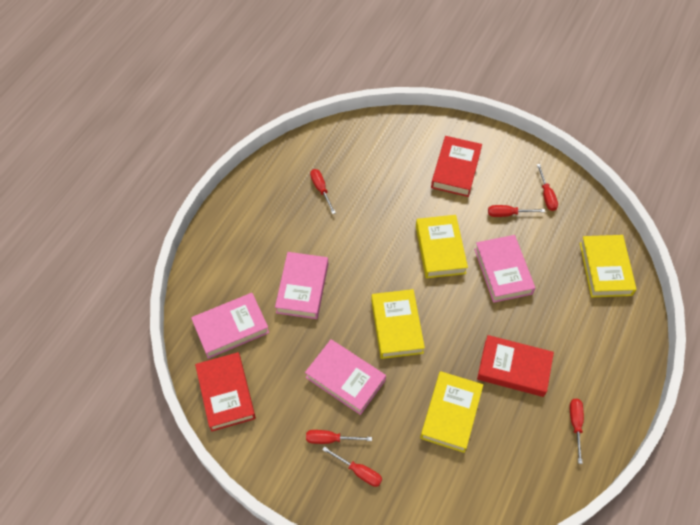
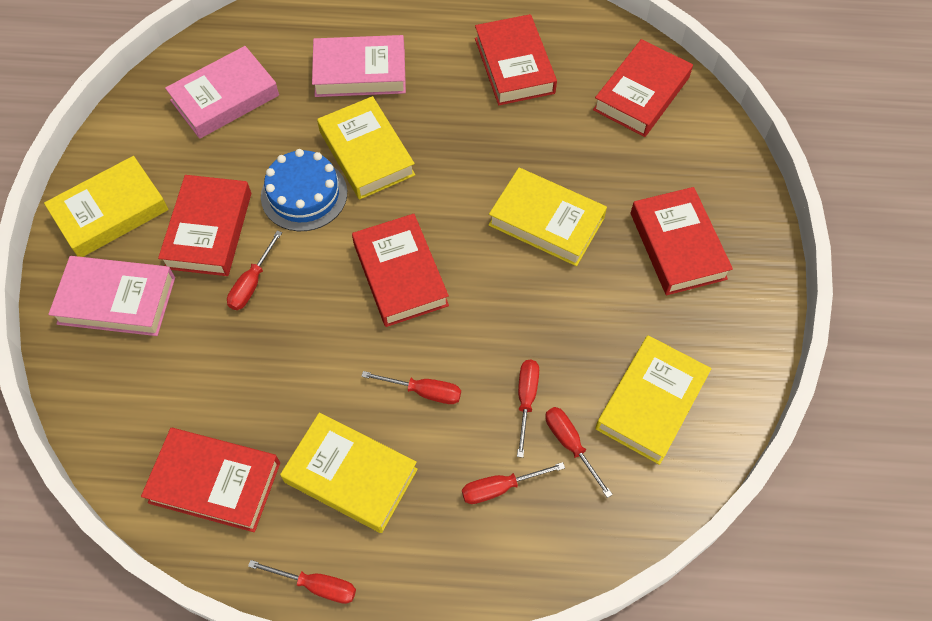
blue cake: none = 0 -> [261,149,347,231] = 1
pink book: [191,293,269,359] [275,252,328,319] [305,339,386,415] [474,235,535,303] = 4 -> [48,256,175,336] [165,46,279,139] [312,35,406,97] = 3
red book: [195,352,256,432] [431,136,482,197] [477,335,554,397] = 3 -> [141,428,280,532] [158,175,251,276] [352,214,449,327] [475,14,557,105] [593,39,693,137] [631,187,733,295] = 6
yellow book: [371,289,425,359] [416,215,468,278] [420,371,483,453] [580,235,637,297] = 4 -> [44,156,169,257] [280,413,418,533] [317,96,415,200] [489,168,607,266] [595,335,711,465] = 5

